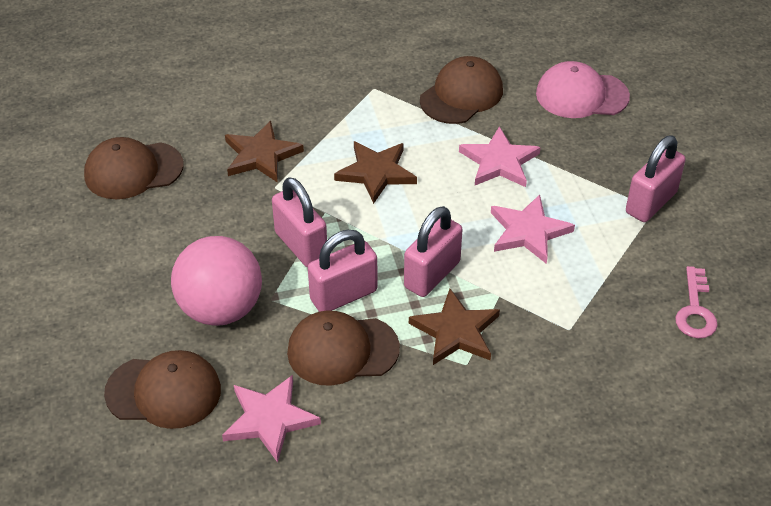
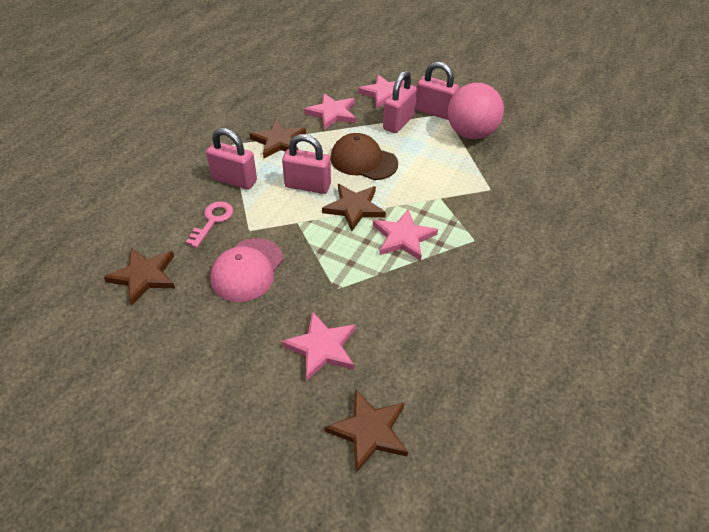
brown cap: [84,137,184,199] [104,350,221,429] [287,311,400,386] [420,56,503,124] = 4 -> [330,133,398,180] = 1
brown star: [225,121,304,183] [334,141,417,204] [409,289,500,365] = 3 -> [104,248,175,305] [250,120,306,159] [322,184,386,231] [325,389,408,473] = 4
pink star: [222,375,321,463] [459,126,541,187] [491,195,575,264] = 3 -> [281,311,356,381] [304,93,356,130] [358,75,405,109] [373,209,438,261] = 4

